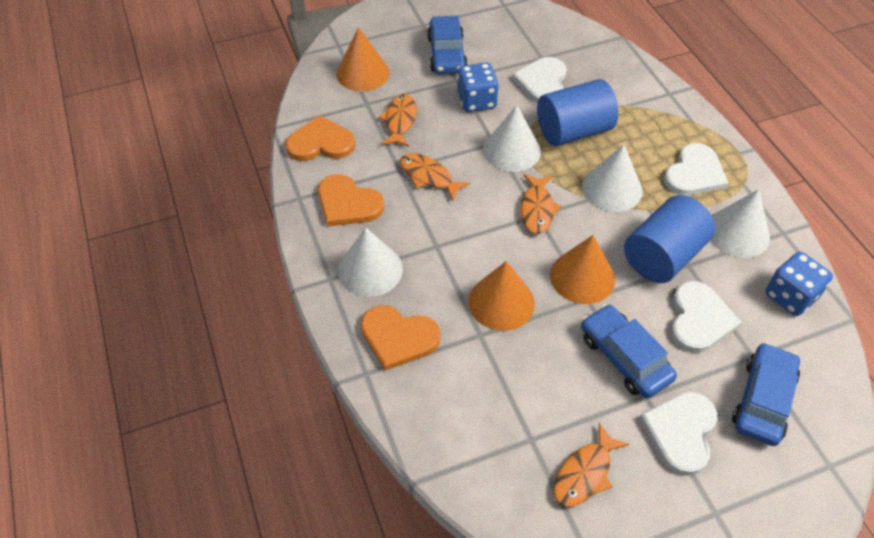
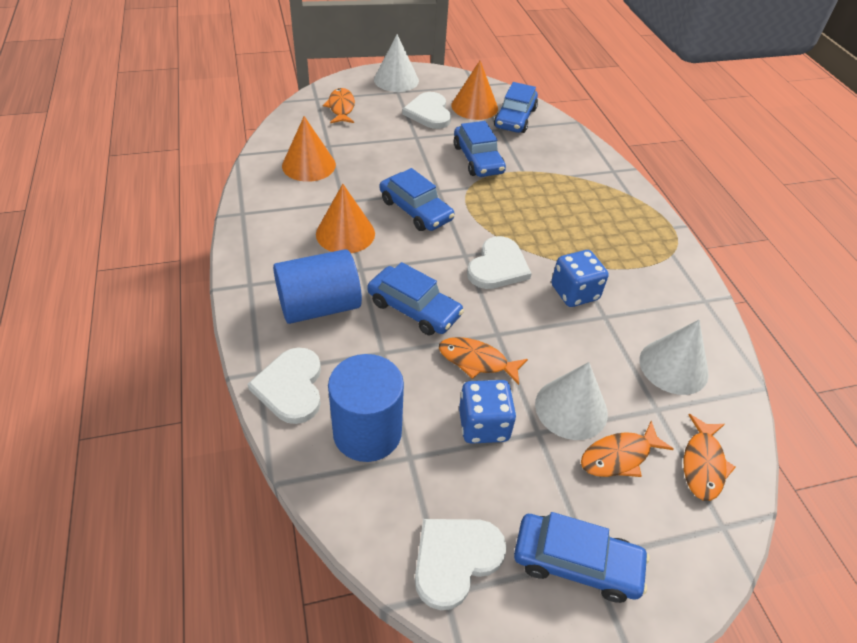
blue car: [427,16,467,74] [581,304,677,399] [732,342,800,446] = 3 -> [367,262,464,335] [380,168,455,231] [454,121,506,177] [494,82,538,133] [514,512,650,603] = 5
orange heart: [285,115,355,161] [318,174,384,227] [361,305,441,371] = 3 -> none = 0
white cone: [338,228,403,297] [483,105,541,172] [582,144,642,212] [710,189,770,258] = 4 -> [374,34,419,92] [535,362,608,440] [640,320,709,395] = 3

